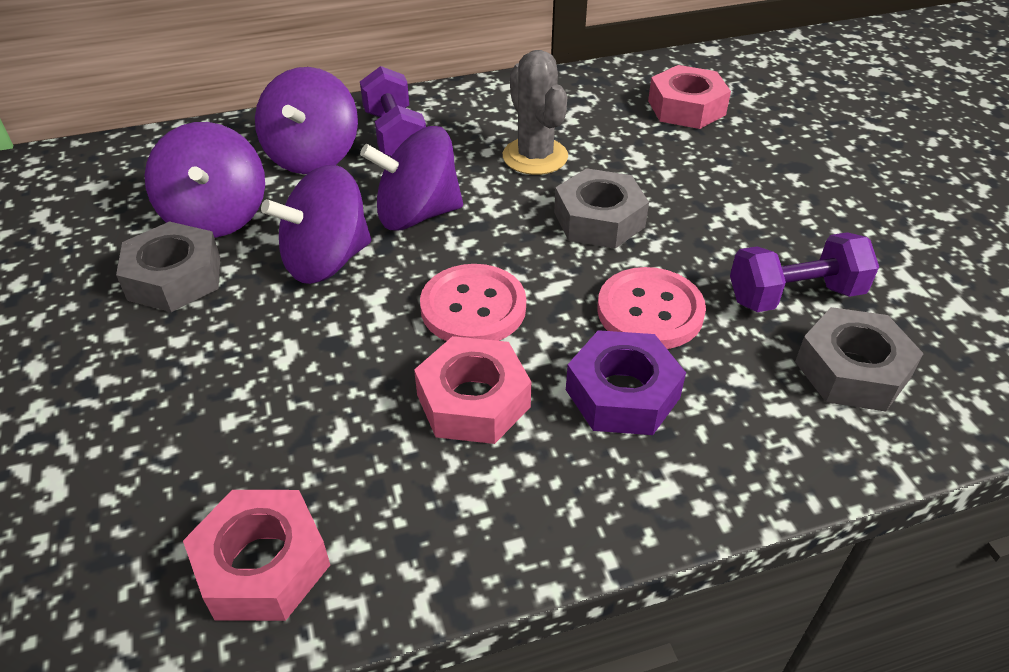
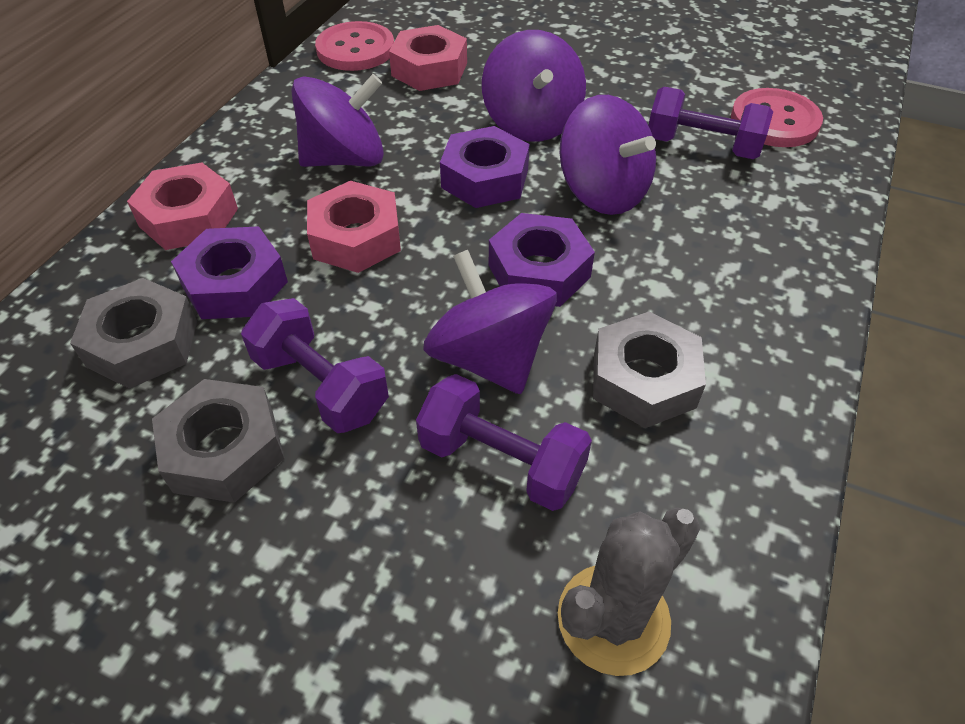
purple dumbbell: [360,66,426,157] [730,232,879,312] = 2 -> [241,298,389,433] [416,374,592,511] [648,87,773,159] = 3
purple nut: [566,330,686,435] = 1 -> [171,226,288,319] [440,126,530,208] [489,213,595,307] = 3

